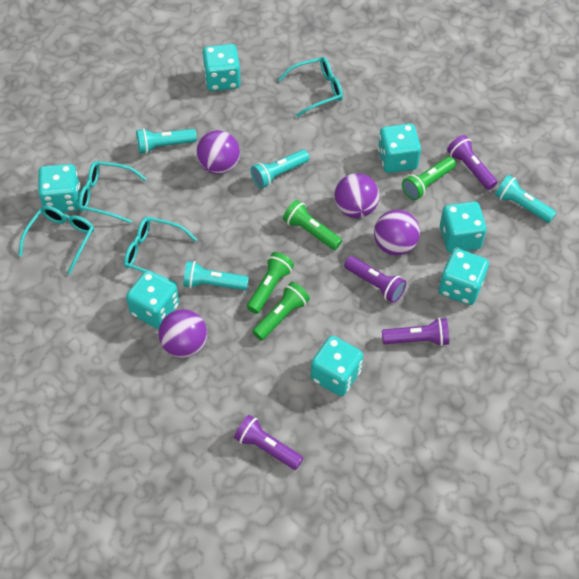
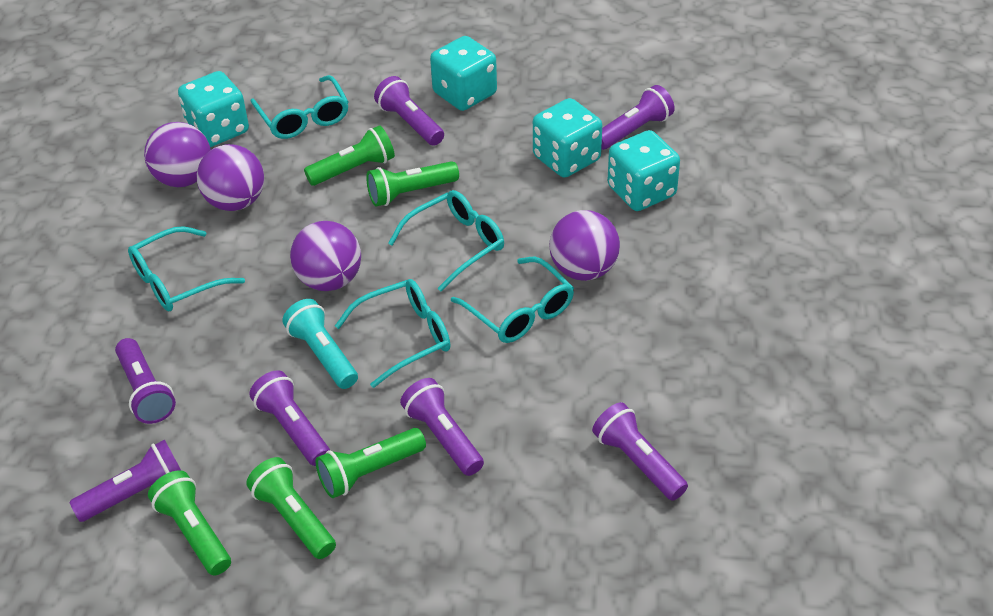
green flashlight: [247,252,294,314] [252,282,310,340] [283,200,342,250] [402,157,456,200] = 4 -> [148,470,231,575] [246,457,336,559] [304,125,395,186] [316,428,426,498] [366,161,459,207] = 5
purple flashlight: [234,415,303,470] [344,256,406,303] [382,318,449,346] [447,135,498,190] = 4 -> [69,440,181,522] [115,338,176,424] [249,370,330,466] [374,76,444,146] [400,378,484,476] [592,402,688,501] [601,85,675,150] = 7
turquoise dice: [38,164,81,212] [126,270,179,329] [202,44,241,91] [311,336,363,396] [378,123,421,173] [439,249,489,305] [440,201,487,253] = 7 -> [178,71,249,147] [430,36,497,111] [533,98,602,178] [607,130,680,211] = 4
turquoise flashlight: [136,128,197,154] [183,261,249,290] [251,149,309,188] [495,175,556,223] = 4 -> [283,299,358,389] = 1
turquoise glasses: [19,206,94,275] [78,161,146,223] [124,217,197,285] [278,57,343,117] = 4 -> [128,226,245,311] [250,75,348,139] [335,279,451,388] [388,190,504,292] [451,257,574,343] = 5

